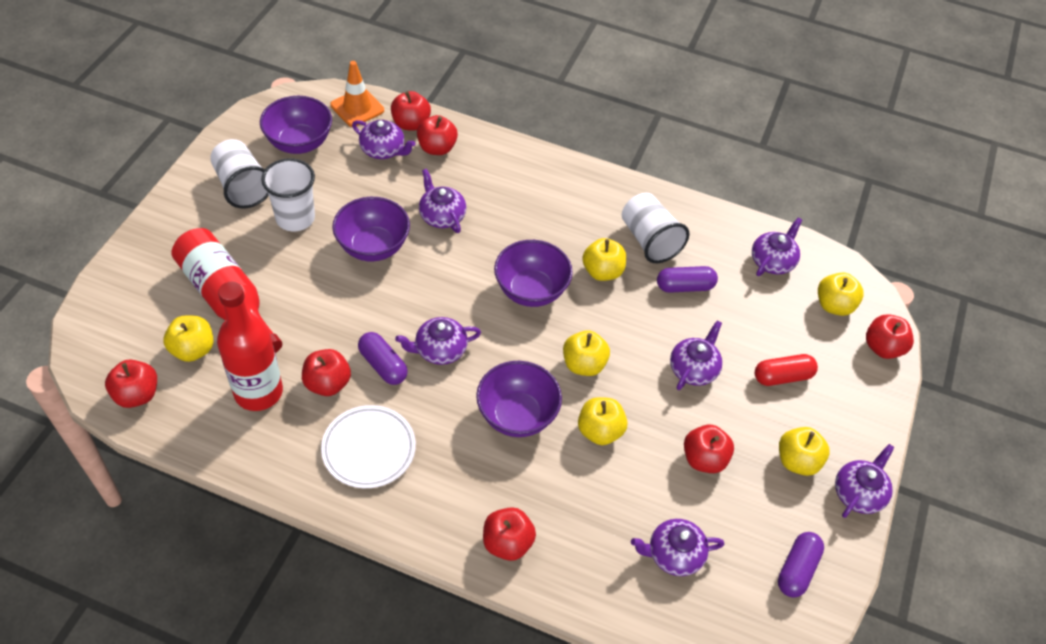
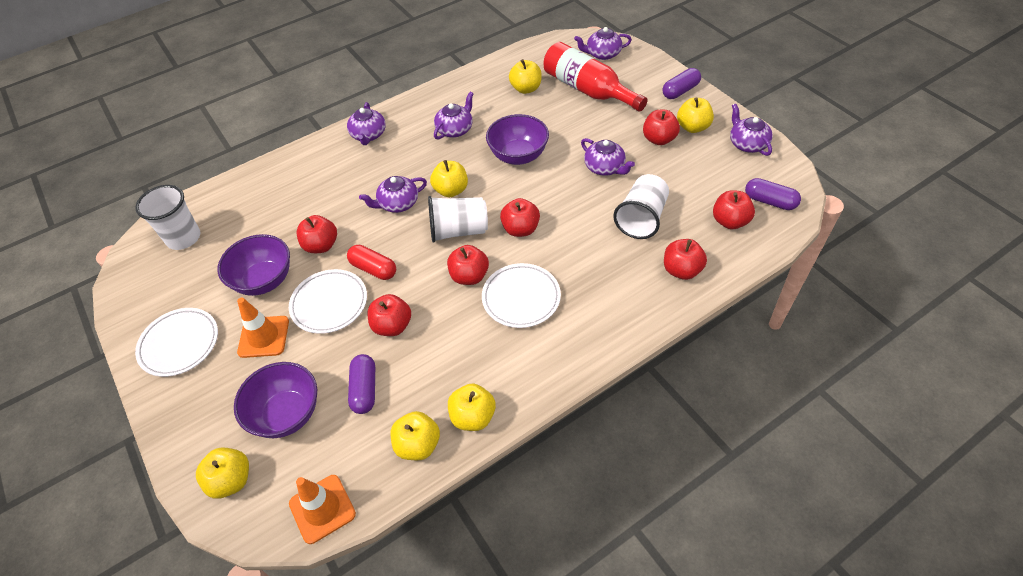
orange traffic cone: [330,61,384,127] = 1 -> [237,297,289,358] [289,475,356,544] = 2
purple bowl: [260,96,332,154] [332,197,410,261] [476,361,562,437] [494,240,573,307] = 4 -> [217,234,290,296] [234,362,317,438] [486,114,549,165] = 3
purple teapot: [352,120,416,159] [395,317,481,365] [419,169,467,233] [631,519,724,576] [670,320,723,390] [752,217,802,276] [835,444,894,518] = 7 -> [347,102,386,145] [359,176,427,213] [434,92,474,140] [574,27,632,60] [581,138,635,176] [730,104,773,156] = 6
red bottle: [172,228,282,353] [217,282,283,411] = 2 -> [544,42,647,112] = 1
white plate: [321,405,416,488] = 1 -> [135,308,218,377] [289,269,367,334] [482,263,561,328] = 3

